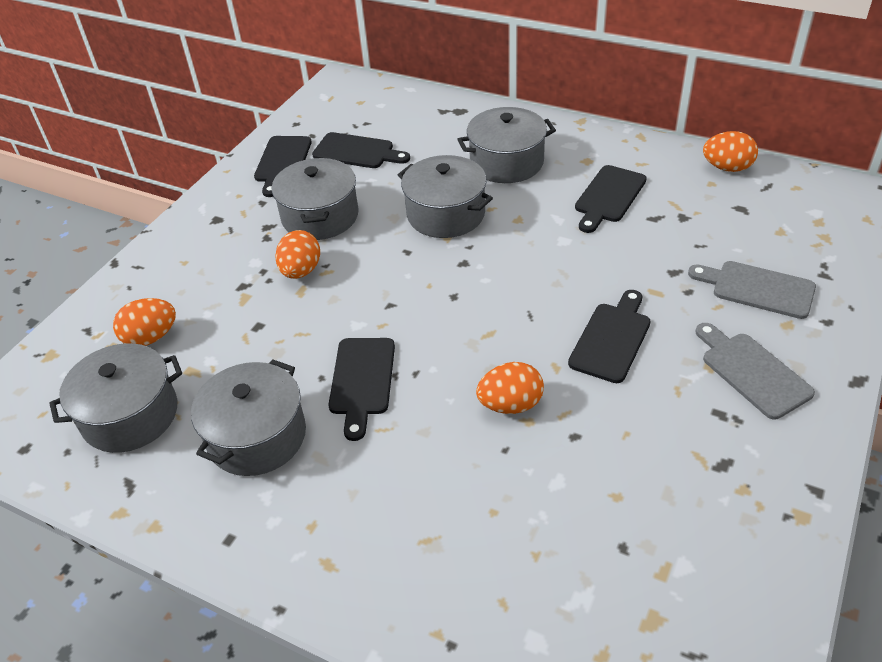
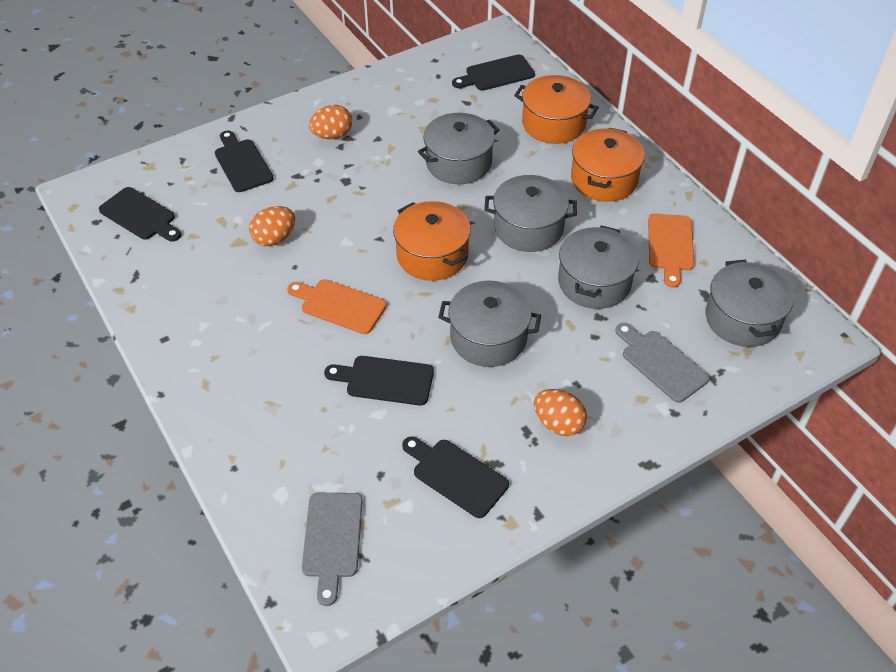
orange cutting board: none = 0 -> [287,279,387,334] [648,213,694,288] = 2
orange egg: [113,298,176,346] [275,230,320,279] [476,362,544,414] [703,131,758,172] = 4 -> [249,206,295,246] [309,105,352,139] [534,389,587,436] = 3
orange pot: none = 0 -> [393,201,471,281] [514,75,599,144] [571,127,645,202] = 3

